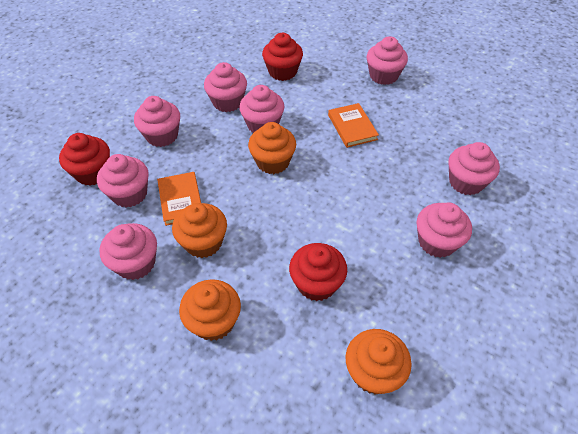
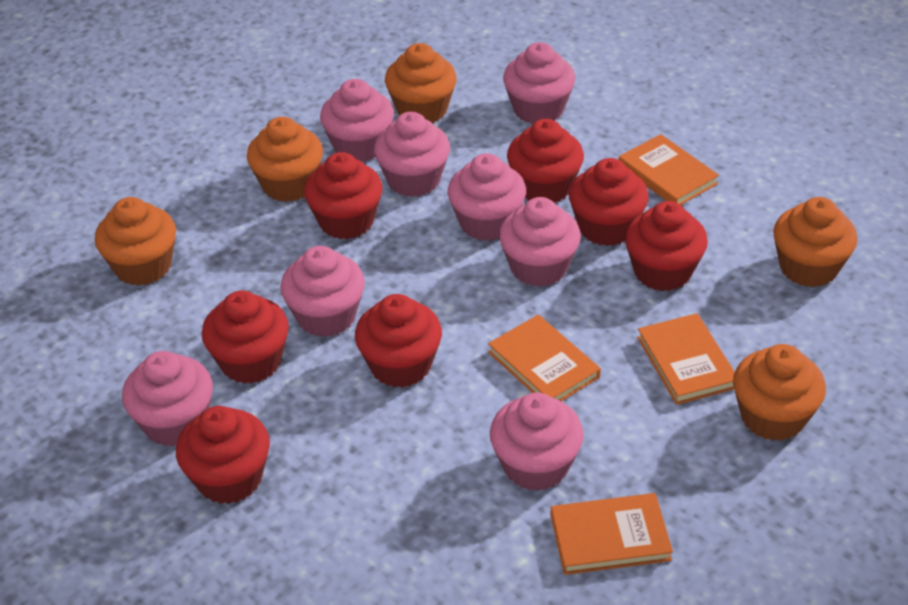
orange book: [157,172,201,226] [328,103,379,148] = 2 -> [488,315,601,401] [550,493,673,575] [619,134,719,205] [637,313,735,405] = 4
orange cupcake: [172,203,227,258] [179,279,241,341] [248,122,296,174] [346,329,412,395] = 4 -> [95,197,176,286] [247,117,323,202] [385,43,457,123] [733,344,826,441] [773,197,858,287] = 5
red cupcake: [59,133,110,185] [262,33,303,81] [289,243,347,301] = 3 -> [176,406,270,504] [202,291,289,384] [304,152,383,239] [355,294,442,388] [507,119,584,203] [569,158,649,246] [625,201,708,291] = 7

